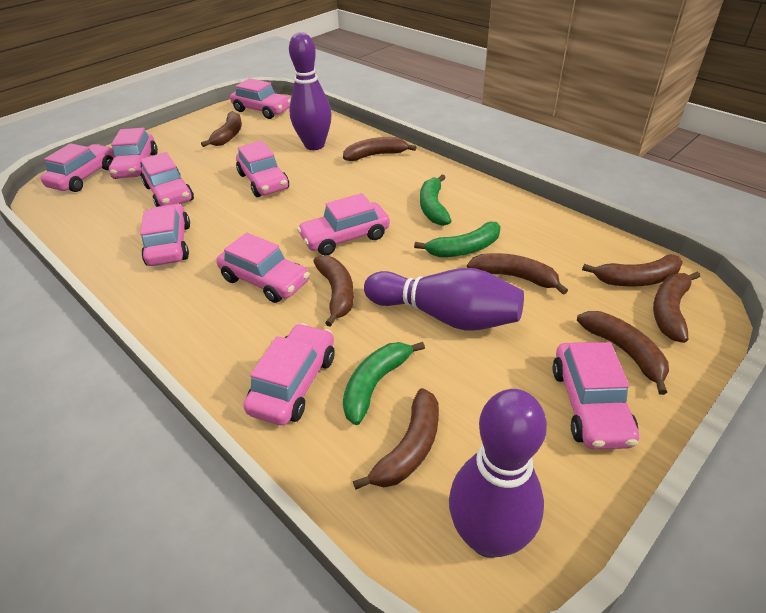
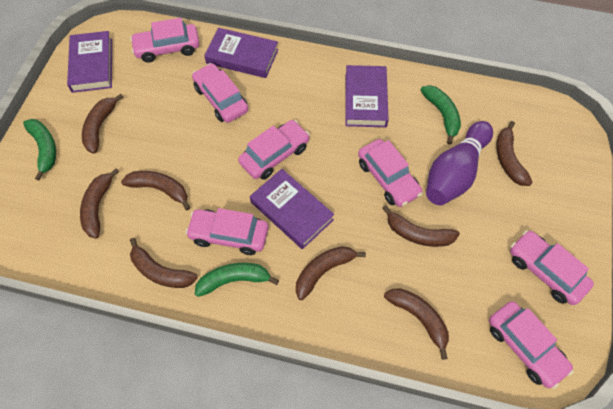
pink car: [41,143,115,192] [109,128,158,179] [140,152,194,207] [140,204,190,266] [216,233,309,303] [230,78,291,119] [236,141,289,197] [243,323,335,425] [297,193,390,256] [552,342,639,450] = 10 -> [130,18,199,63] [185,208,269,255] [192,63,248,123] [238,120,310,180] [358,139,423,207] [489,301,574,389] [510,230,594,305] = 7
purple book: none = 0 -> [67,31,112,93] [204,28,278,78] [250,169,334,249] [345,65,389,127] = 4
purple bowling pin: [289,32,332,150] [364,268,524,331] [449,389,547,558] = 3 -> [426,121,493,205] = 1

